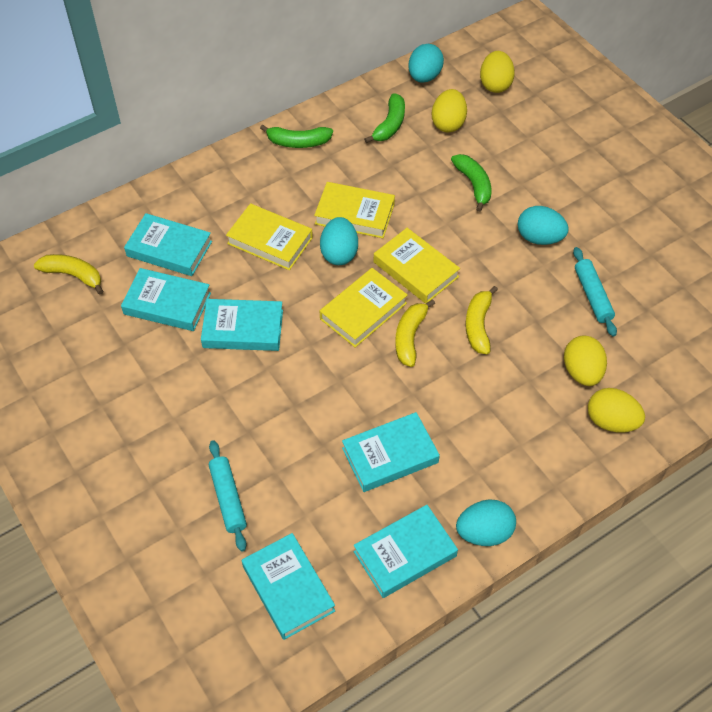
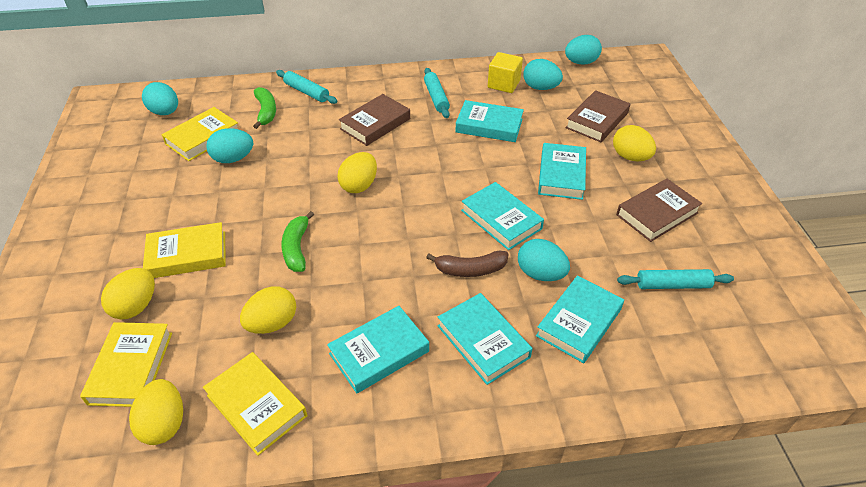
brown banana: none = 0 -> [426,251,509,277] = 1
brown book: none = 0 -> [339,94,410,146] [565,90,630,142] [616,179,702,242] = 3
green banana: [260,124,333,148] [364,93,405,143] [451,154,492,212] = 3 -> [253,87,276,129] [281,211,314,272] = 2
turquoise egg: [320,217,358,265] [408,44,444,83] [456,499,516,546] [518,206,569,245] = 4 -> [142,82,178,115] [206,128,253,163] [518,239,570,281] [523,59,563,90] [565,35,602,65] = 5
turquoise rolling pin: [209,440,247,551] [573,247,617,337] = 2 -> [276,70,337,104] [424,68,450,118] [617,269,734,289] = 3
yellow banana: [34,254,103,295] [395,299,435,367] [465,286,498,354] = 3 -> none = 0
yellow cube: none = 0 -> [488,52,523,93] = 1
yellow egg: [432,89,467,132] [480,51,515,93] [564,336,607,386] [588,388,645,432] = 4 -> [101,268,155,320] [129,379,183,445] [240,286,296,334] [337,152,377,193] [613,125,656,161] = 5

